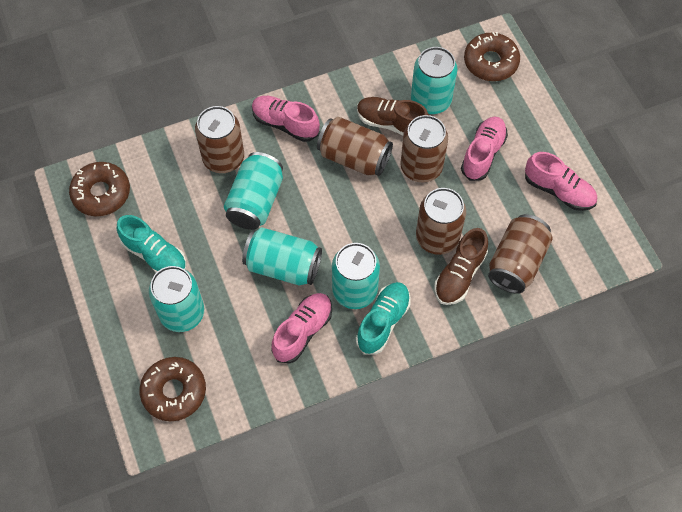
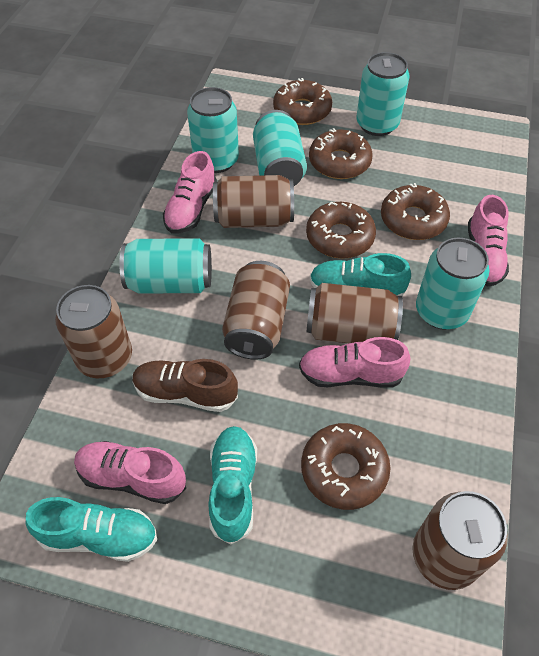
brown donut: [69,162,130,216] [139,357,206,421] [464,32,520,81] = 3 -> [273,78,332,125] [301,423,391,510] [306,202,376,259] [309,128,373,179] [381,183,450,240] = 5
brown shoe: [357,97,429,135] [434,228,488,305] = 2 -> [133,359,238,412] = 1
turquoise shoe: [117,215,186,273] [356,282,411,355] = 2 -> [26,497,157,562] [208,426,257,544] [309,253,411,296] = 3

